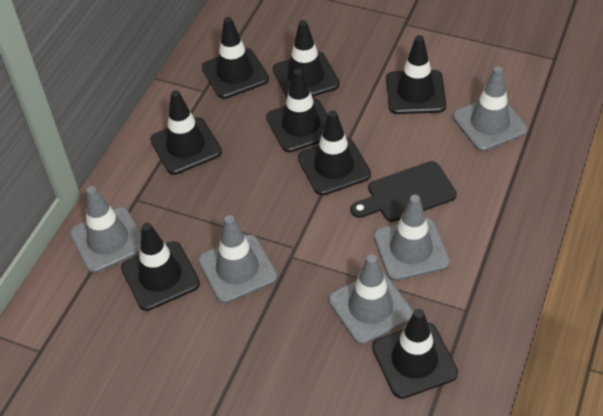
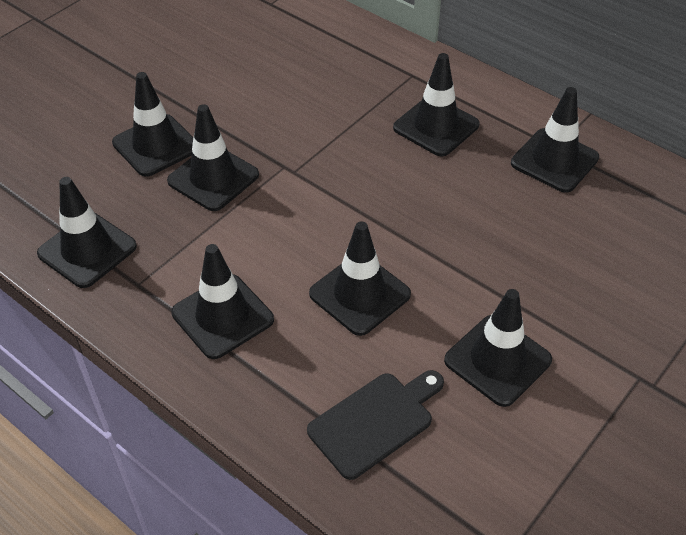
grey traffic cone: [70,186,141,273] [198,215,277,303] [329,254,413,344] [374,195,450,281] [453,66,528,151] = 5 -> none = 0

